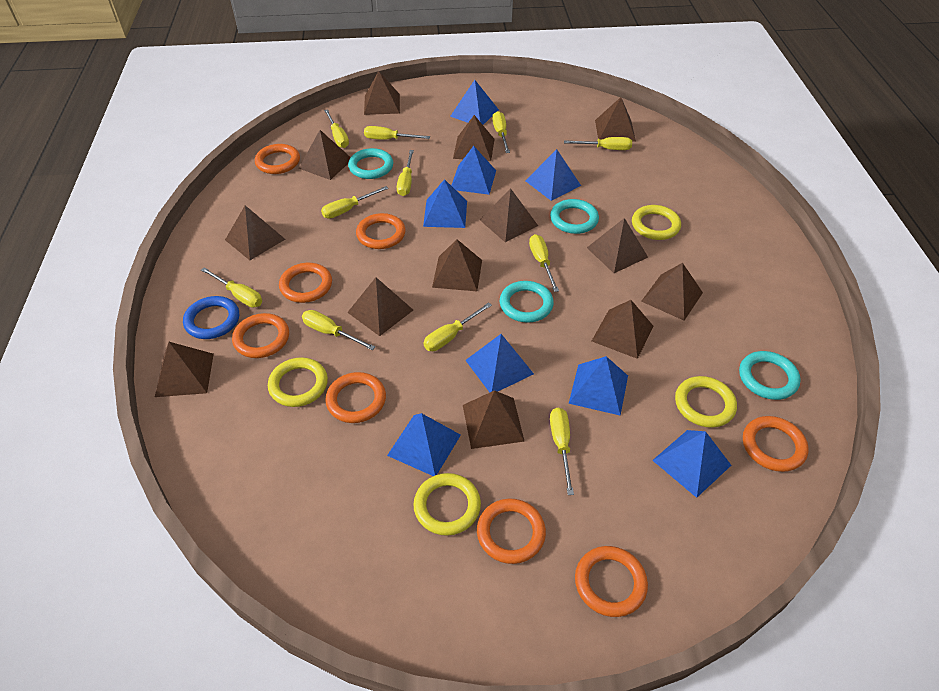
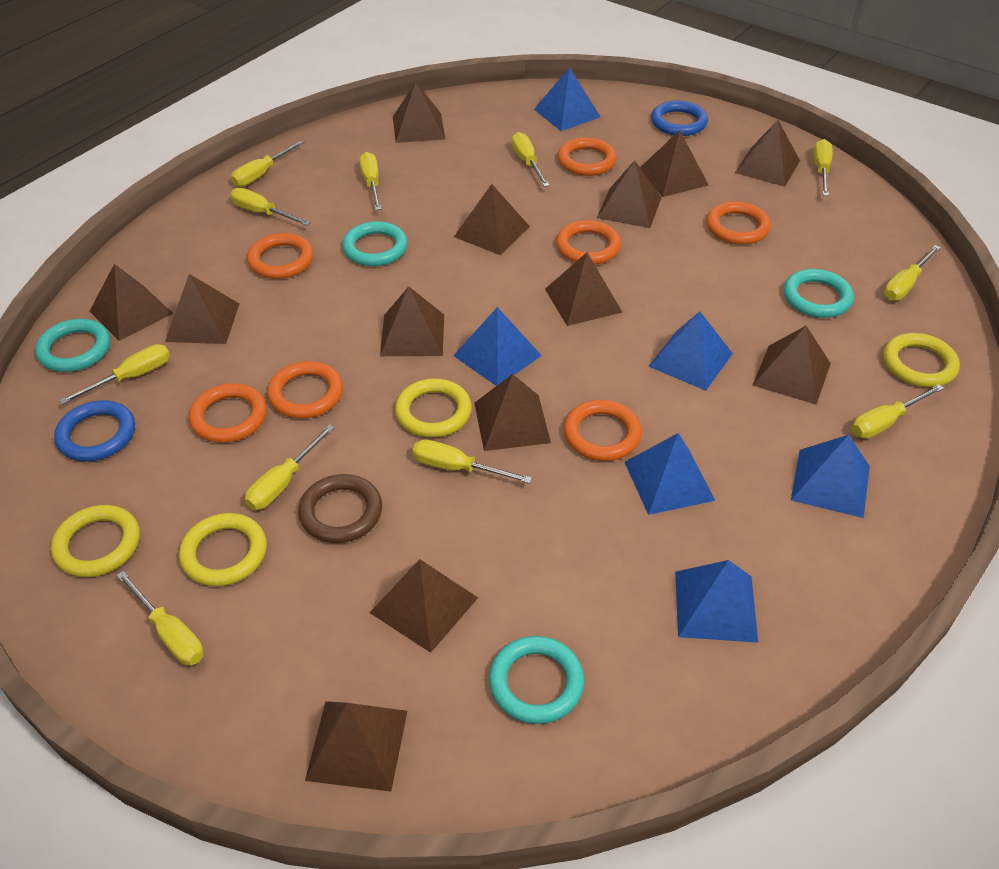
blue pyramid: [387,413,461,476] [423,179,467,228] [450,80,499,125] [451,146,496,195] [465,334,534,392] [525,149,581,201] [569,356,628,416] [652,430,731,498] = 8 -> [453,307,542,386] [534,67,600,131] [625,433,715,515] [648,311,733,391] [675,560,758,643] [791,435,870,518] = 6
blue ring: [183,296,239,339] = 1 -> [54,400,135,462] [651,101,708,136] = 2
brown ring: none = 0 -> [298,474,382,543] = 1
orange ring: [232,313,289,358] [255,144,300,174] [279,263,332,303] [325,372,386,423] [356,213,406,249] [477,499,546,564] [575,546,648,617] [743,416,809,472] = 8 -> [189,383,267,443] [247,233,314,279] [267,361,343,418] [556,220,621,265] [557,137,617,176] [563,400,642,461] [706,201,771,245] = 7

